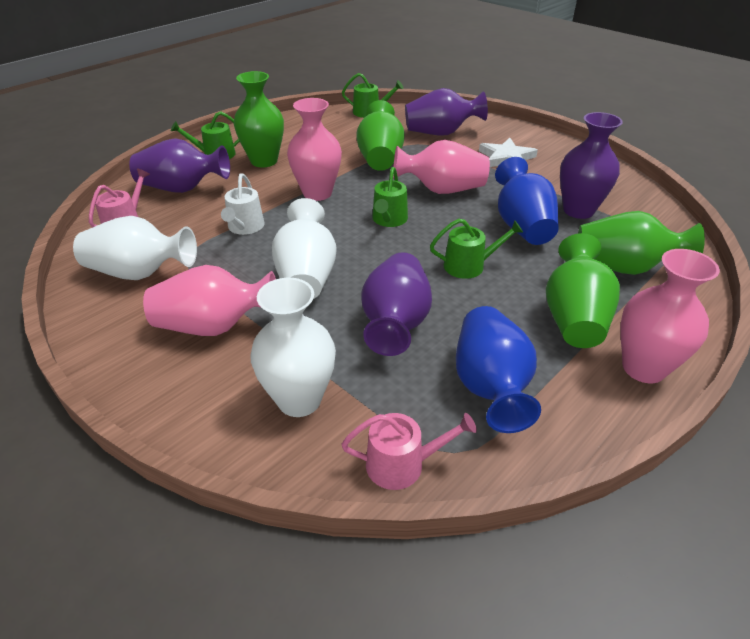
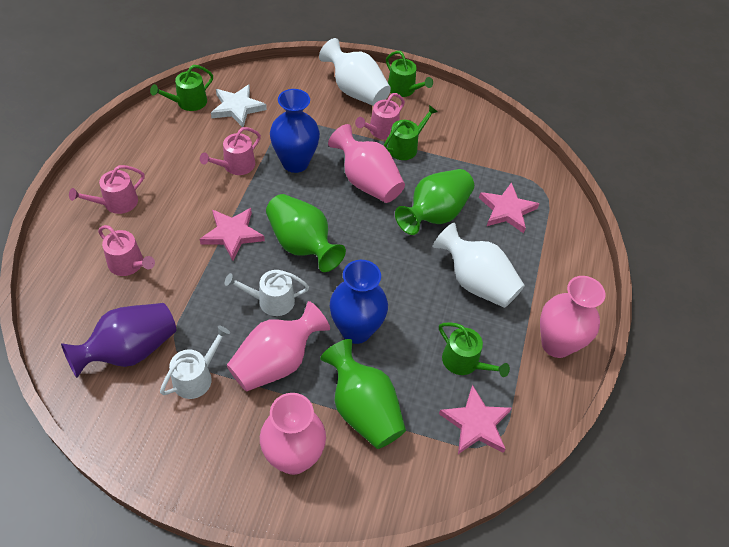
green vase: [234,71,284,167] [356,100,405,171] [546,233,620,348] [578,211,705,275] = 4 -> [266,194,346,272] [320,339,406,449] [395,169,474,235] = 3
pink star: none = 0 -> [200,208,265,261] [439,385,512,454] [479,182,539,233] = 3
pink watering can: [89,169,150,227] [342,413,477,490] = 2 -> [69,165,145,214] [98,225,155,276] [200,127,261,175] [355,93,405,140] = 4
purple vase: [129,139,230,193] [361,252,432,356] [405,88,488,136] [560,112,623,219] = 4 -> [61,303,176,378] = 1
white vase: [73,216,197,280] [250,278,336,417] [272,198,337,299] = 3 -> [319,38,391,106] [433,222,525,308] = 2
white watering can: [221,173,265,235] = 1 -> [160,325,230,399] [225,270,309,316] = 2

